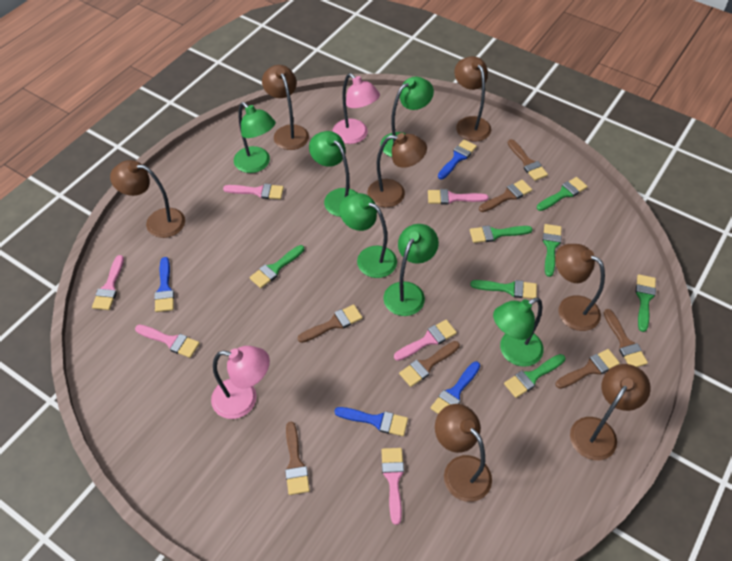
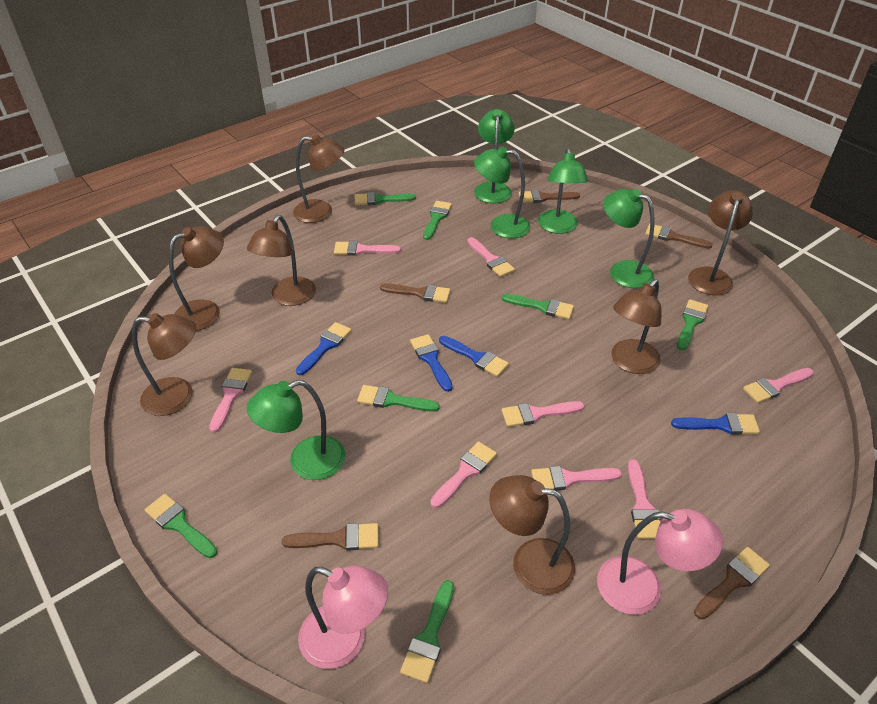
brown brush: [285,422,310,495] [298,304,363,343] [399,341,460,387] [479,180,532,212] [508,139,548,181] [556,349,620,389] [604,309,648,367] = 7 -> [282,523,379,551] [380,283,451,303] [519,190,580,203] [645,224,713,249] [694,547,770,619] = 5
green lamp: [234,102,276,173] [309,131,357,217] [339,193,397,278] [380,76,434,157] [383,224,439,316] [493,298,544,367] = 6 -> [247,380,345,480] [474,109,515,203] [474,146,530,238] [538,148,588,234] [603,189,654,288] = 5
pink brush: [92,255,124,310] [135,325,200,358] [223,184,284,199] [381,448,404,525] [394,320,457,361] [428,189,489,204] = 6 -> [209,368,252,433] [334,241,401,256] [430,441,497,508] [467,237,515,277] [501,401,584,427] [531,466,622,491] [628,459,661,539] [743,368,814,403] = 8

